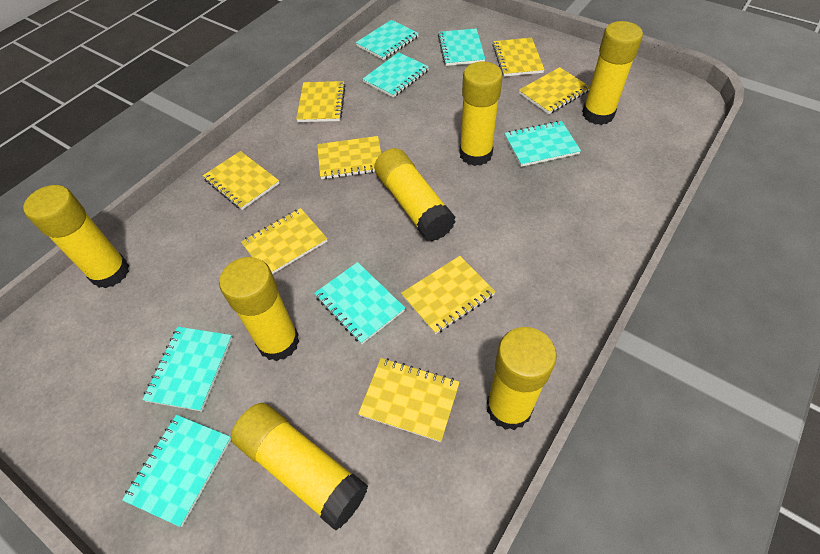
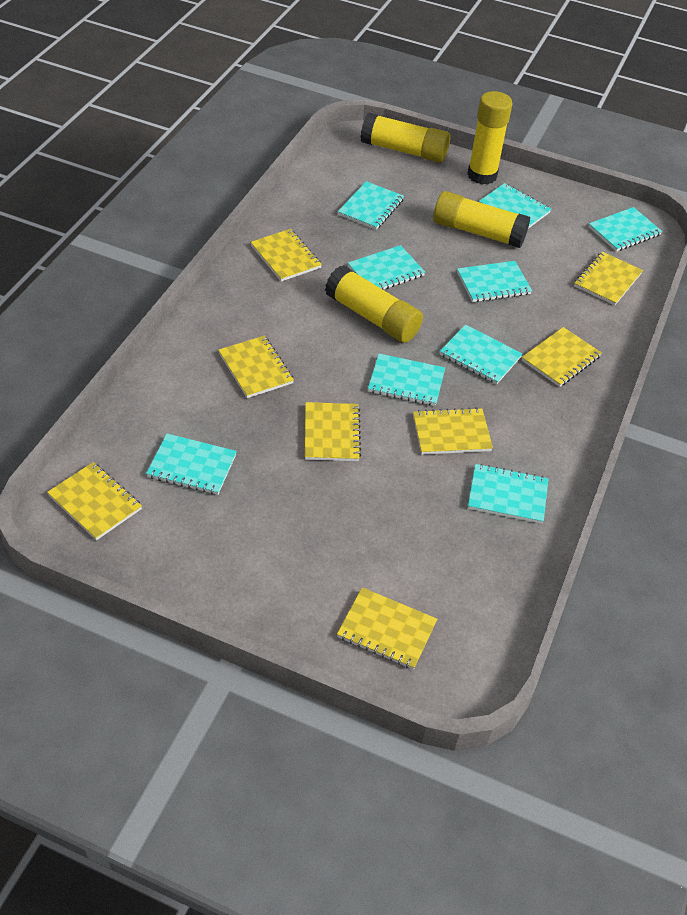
turquoise notebook: [122,415,231,527] [142,327,232,411] [314,262,405,344] [356,20,419,60] [363,52,429,97] [438,28,485,66] [504,121,581,167] = 7 -> [146,434,237,495] [338,181,404,230] [348,245,425,290] [368,354,445,406] [440,325,523,384] [457,261,532,302] [468,464,548,524] [479,183,551,229] [589,207,662,252] = 9
yellow glue stick: [23,185,129,288] [219,257,299,361] [231,403,368,530] [374,148,456,241] [459,62,503,166] [487,327,557,430] [582,21,643,125] = 7 -> [325,265,423,343] [361,113,450,163] [433,191,530,248] [467,91,513,185] = 4

